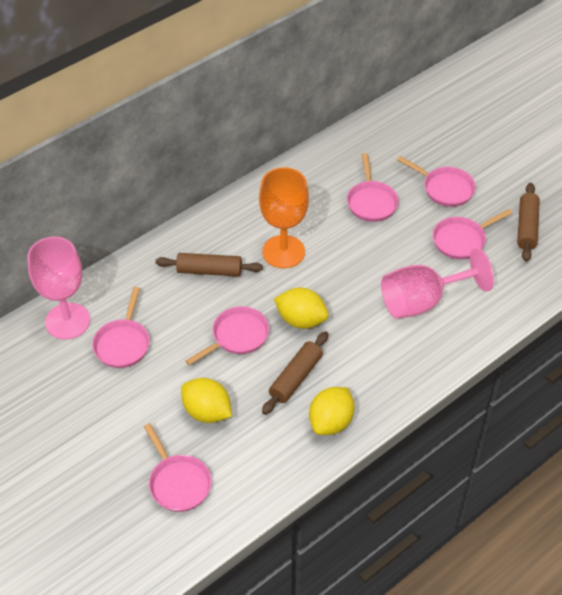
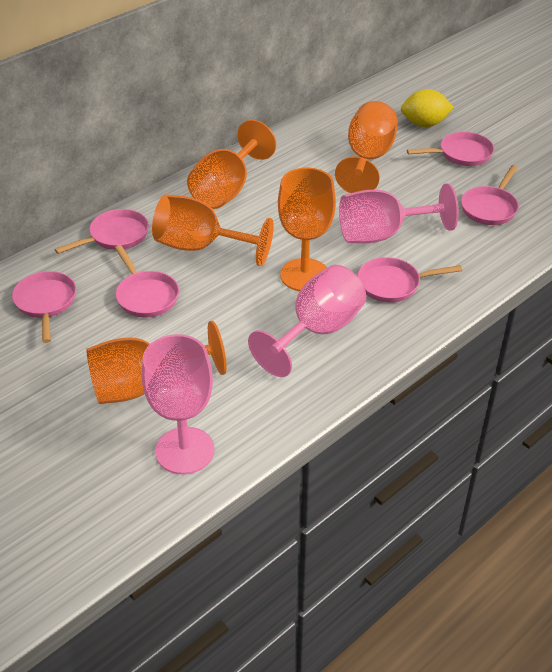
brown rolling pin: [155,253,263,277] [262,331,328,415] [517,183,540,262] = 3 -> none = 0
orange goblet: [259,167,309,268] = 1 -> [86,321,227,404] [152,194,274,266] [187,120,276,209] [278,167,336,291] [335,101,398,193] = 5
pink goblet: [27,237,90,340] [381,248,494,319] = 2 -> [142,334,214,475] [248,265,366,377] [339,183,459,243] = 3
yellow lemon: [181,378,232,423] [274,288,329,329] [309,387,355,435] = 3 -> [401,89,454,127] = 1

